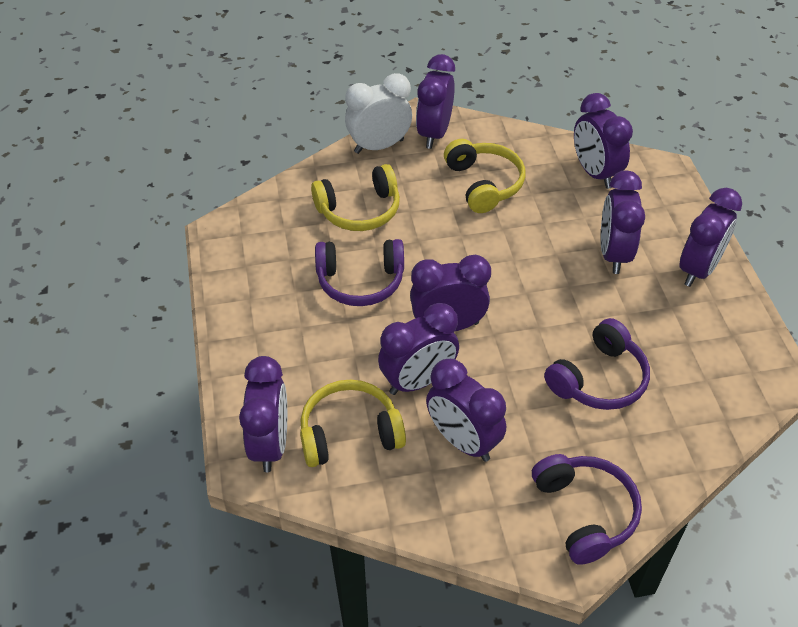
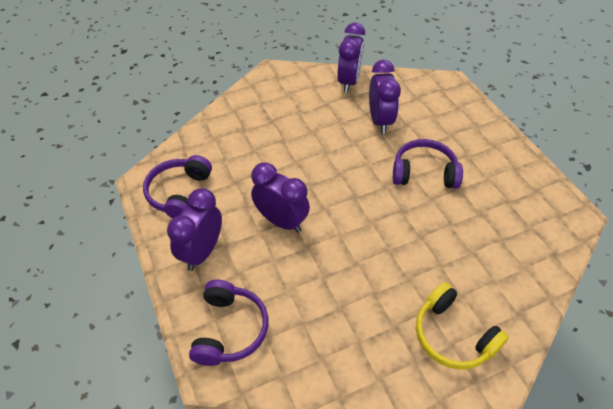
purple clock: [239,356,287,472] [378,303,459,395] [410,255,491,331] [416,54,455,149] [426,359,506,462] [574,93,633,189] [601,171,645,274] [680,188,742,287] = 8 -> [167,188,222,271] [251,162,310,233] [337,22,365,93] [369,60,401,134] = 4
white clock: [345,73,412,154] = 1 -> none = 0
yellow headphones: [300,380,406,467] [311,164,400,231] [444,139,525,213] = 3 -> [416,282,509,370] = 1

